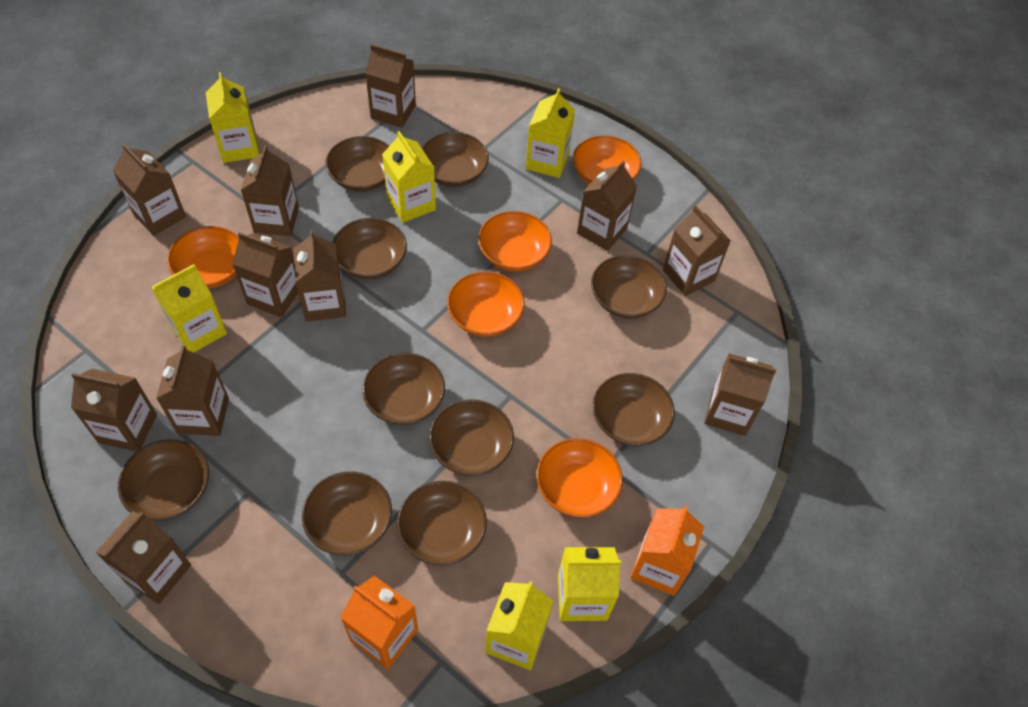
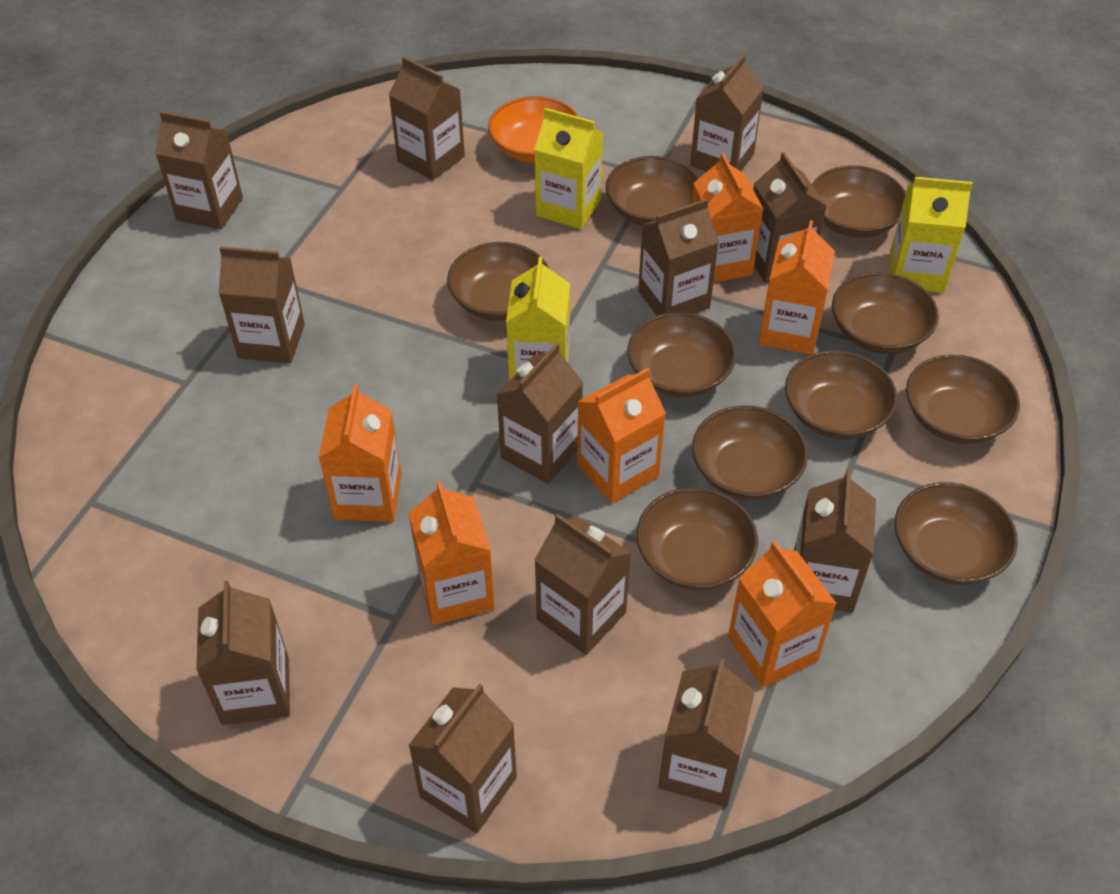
brown carton: [71,369,157,451] [96,511,191,604] [113,144,186,236] [156,345,229,436] [232,232,298,317] [241,146,299,236] [293,230,346,321] [365,44,416,128] [577,161,637,251] [663,205,731,296] [704,353,776,436] = 11 -> [155,111,243,229] [196,581,290,725] [219,246,305,363] [389,57,465,180] [408,684,517,833] [497,344,583,484] [535,513,631,655] [638,199,719,316] [658,659,755,807] [690,54,764,172] [753,152,827,284] [794,470,876,613] = 12
orange bowl: [167,226,239,289] [447,271,525,337] [478,211,552,271] [537,438,623,518] [573,135,642,185] = 5 -> [488,96,578,163] = 1
orange carton: [340,576,418,669] [630,506,704,596] = 2 -> [319,384,401,522] [409,481,495,625] [577,368,666,503] [692,153,763,283] [728,541,837,688] [759,220,835,355] = 6
yellow carton: [151,264,227,353] [206,72,259,163] [382,131,436,223] [485,581,554,670] [526,88,575,178] [558,547,621,621] = 6 -> [506,256,570,380] [534,108,604,229] [890,177,973,293] = 3

